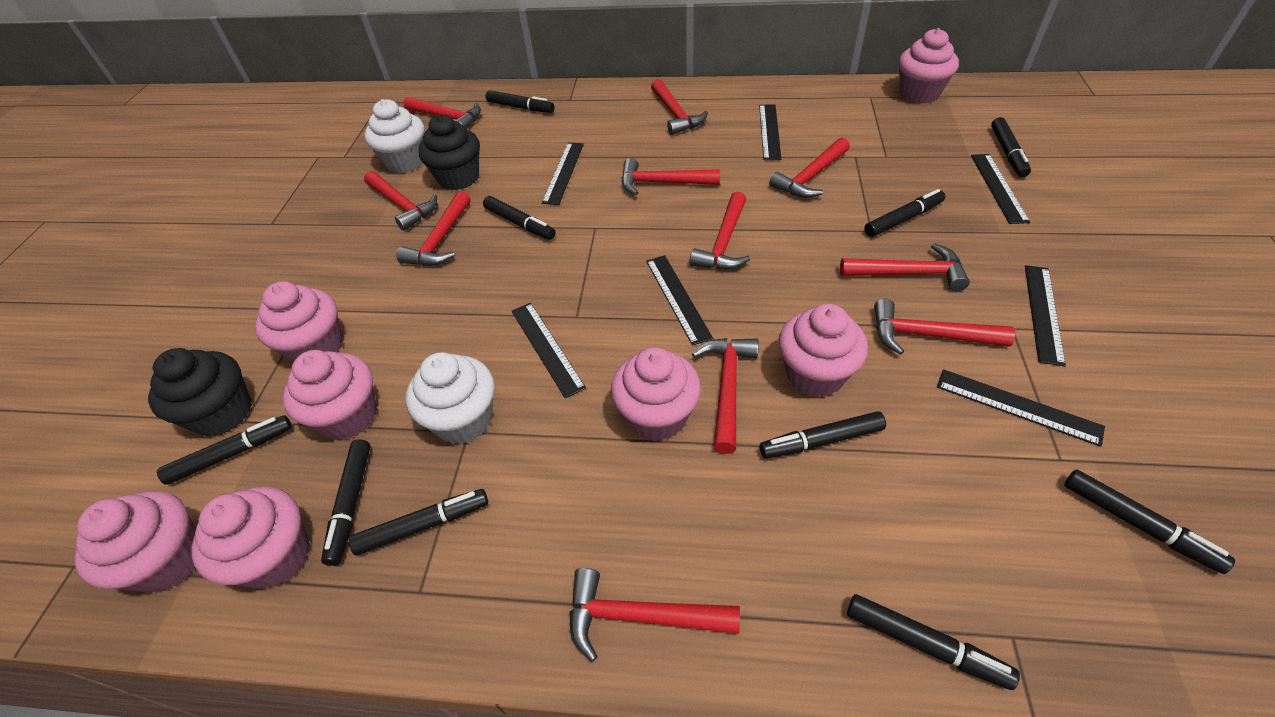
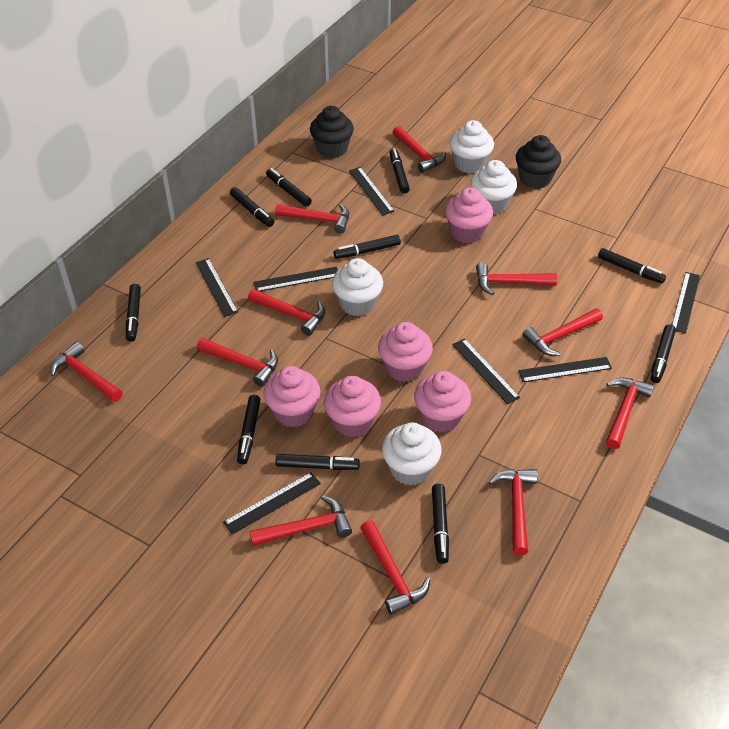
pink cupcake: [74,491,196,593] [191,486,310,589] [255,281,343,362] [282,350,377,440] [611,347,701,441] [778,304,868,397] [899,28,959,104] = 7 -> [263,366,320,427] [324,376,381,437] [378,322,433,382] [414,371,471,432] [445,188,493,243] = 5
white cupcake: [364,99,424,173] [406,352,494,444] = 2 -> [332,258,383,316] [382,423,442,486] [449,120,494,174] [470,160,517,215] = 4

